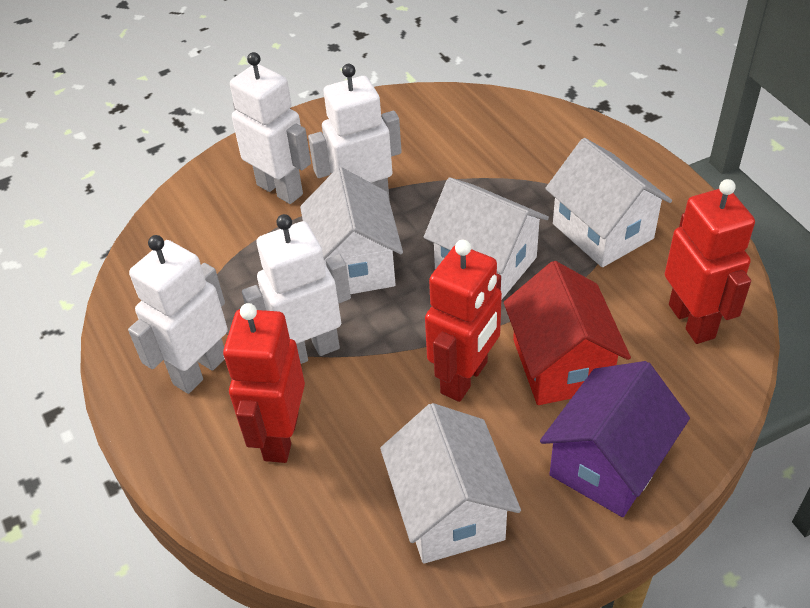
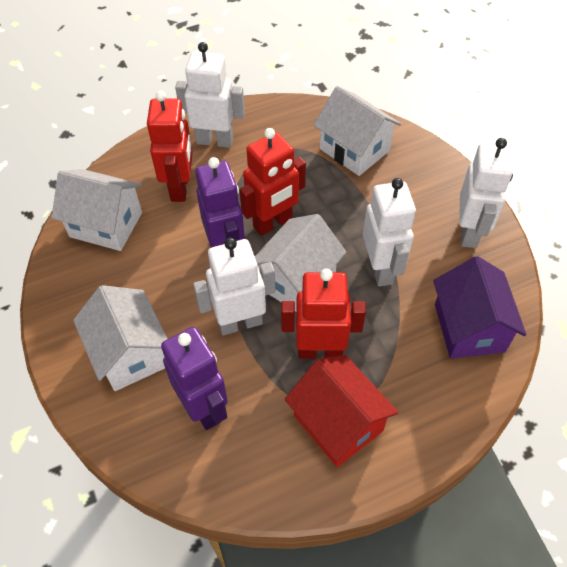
purple robot: none = 0 -> [161,327,228,430] [195,157,245,248] = 2

